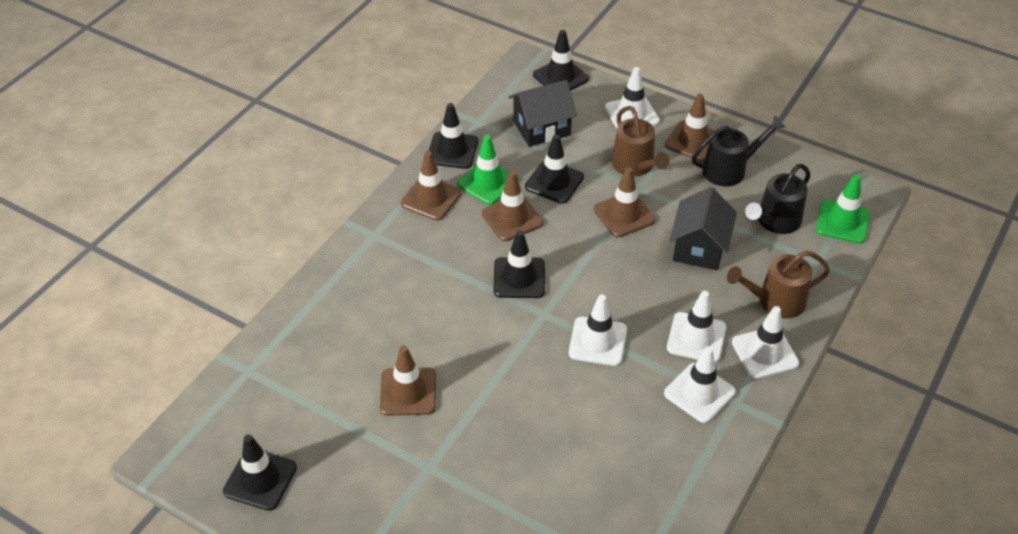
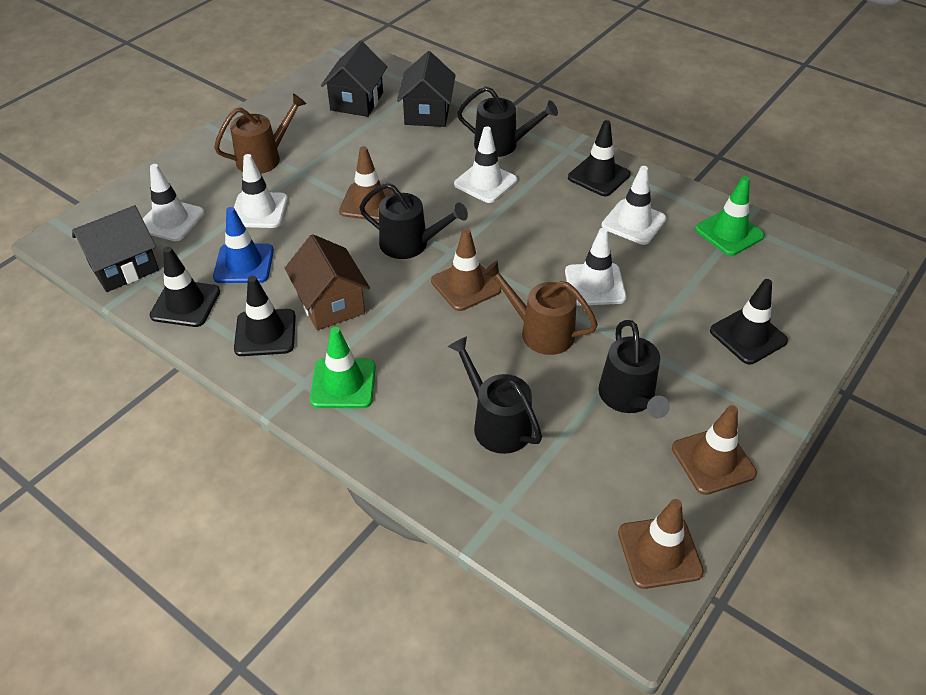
black house: [509,80,577,147] [669,187,737,270] = 2 -> [72,205,159,292] [321,41,387,117] [397,51,456,127] = 3
black traffic cone: [223,434,297,511] [429,103,478,169] [494,231,545,298] [525,134,584,204] [533,30,589,91] = 5 -> [149,247,220,327] [234,276,296,356] [568,120,631,196] [710,279,788,364] = 4
black watering can: [692,115,785,186] [745,164,810,234] = 2 -> [359,183,468,259] [448,336,542,454] [457,86,558,157] [598,320,670,419] = 4
blue traffic cone: none = 0 -> [213,207,274,283] = 1
brown house: none = 0 -> [285,234,370,330] = 1
brown traffic cone: [380,345,436,416] [401,151,461,221] [482,171,543,241] [594,167,655,237] [665,94,715,162] = 5 -> [339,146,394,221] [431,228,501,311] [618,499,704,589] [672,405,757,495] = 4

